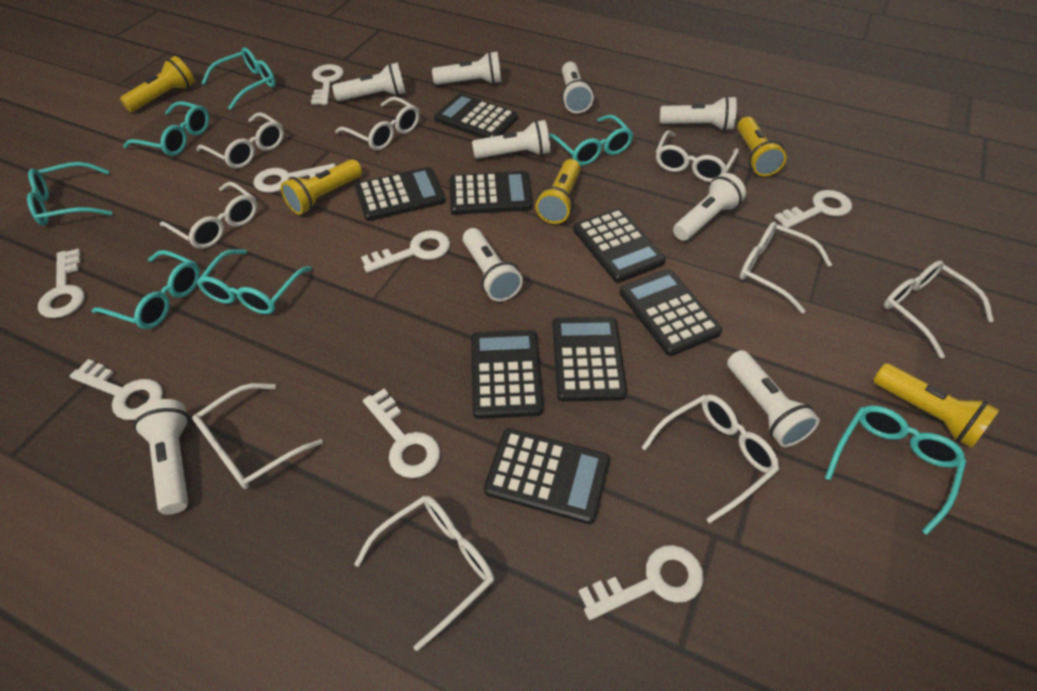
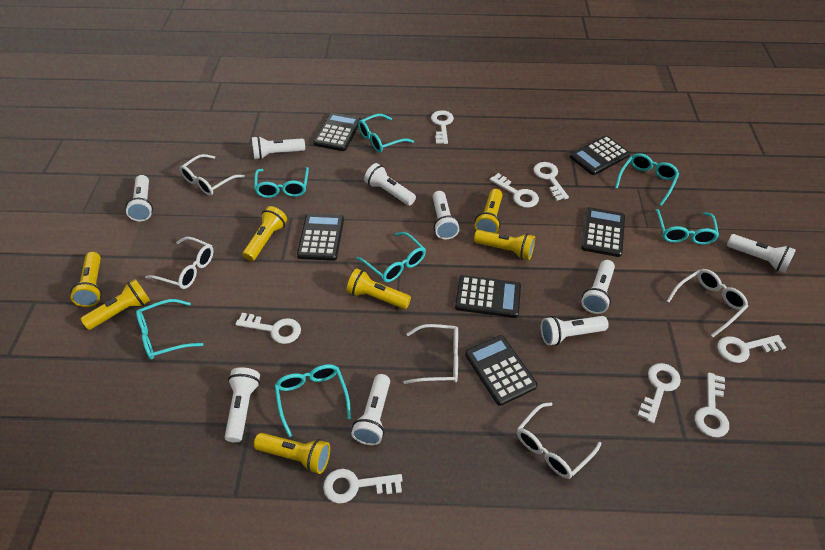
black calculator: [355,167,445,221] [434,93,518,139] [449,171,533,215] [471,330,544,419] [484,428,610,524] [552,317,627,402] [573,208,666,283] [620,269,722,356] = 8 -> [297,214,344,261] [313,113,361,151] [455,275,521,318] [465,335,537,406] [570,136,630,175] [581,207,625,257] = 6
white glasses: [160,182,257,249] [192,383,323,489] [197,112,284,169] [335,97,419,150] [354,496,494,651] [642,394,780,523] [656,130,739,182] [739,222,832,314] [884,260,994,358] = 9 -> [145,237,214,289] [179,154,245,196] [403,324,458,384] [517,402,601,479] [667,269,748,337] = 5
yellow flashlight: [120,56,195,112] [281,159,362,215] [536,159,581,224] [737,117,787,177] [873,363,999,448] = 5 -> [70,252,102,307] [81,279,150,330] [242,206,287,261] [254,433,330,474] [347,268,411,309] [474,230,535,260] [475,189,503,233] = 7

